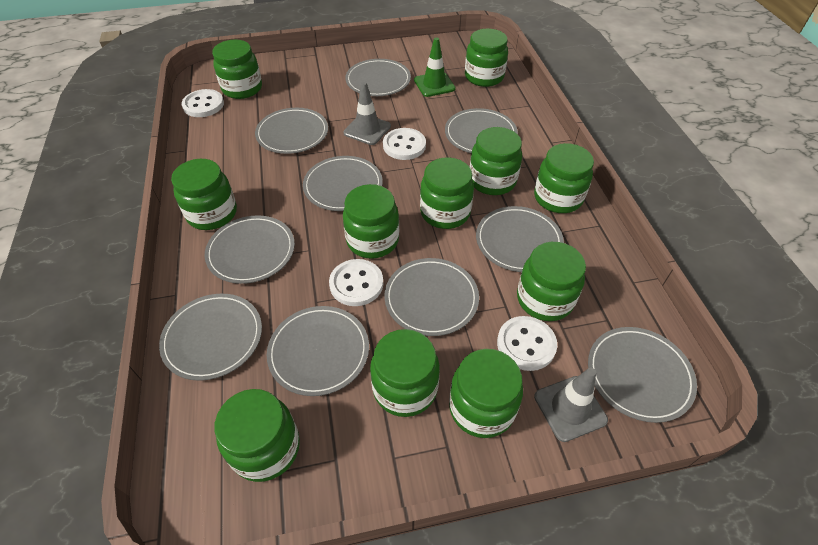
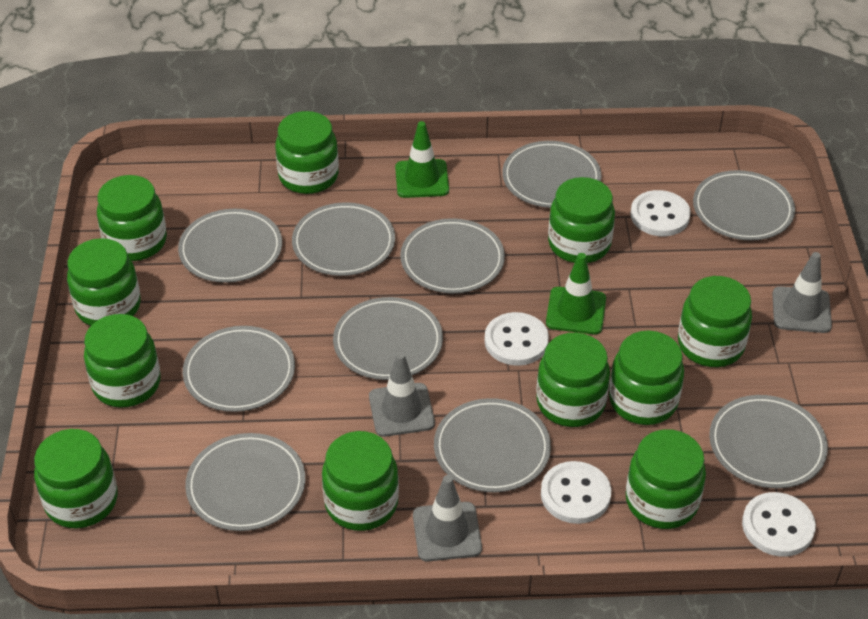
green traffic cone: [414,37,456,97] = 1 -> [395,121,449,198] [546,253,606,334] = 2
grey traffic cone: [343,82,391,145] [534,368,608,442] = 2 -> [369,352,435,437] [413,475,482,561] [772,252,832,333] = 3

